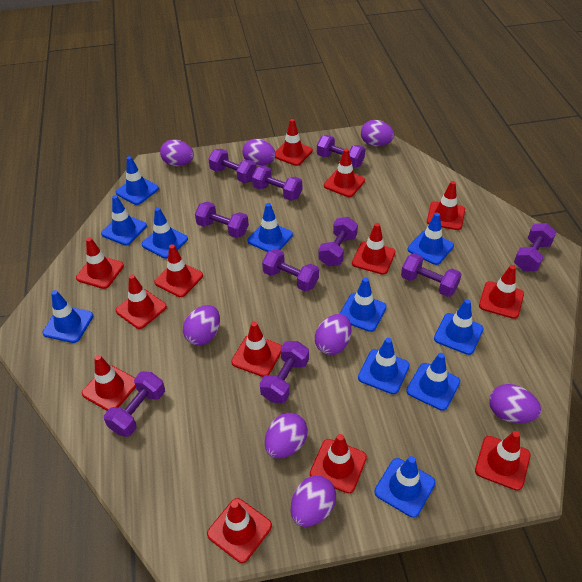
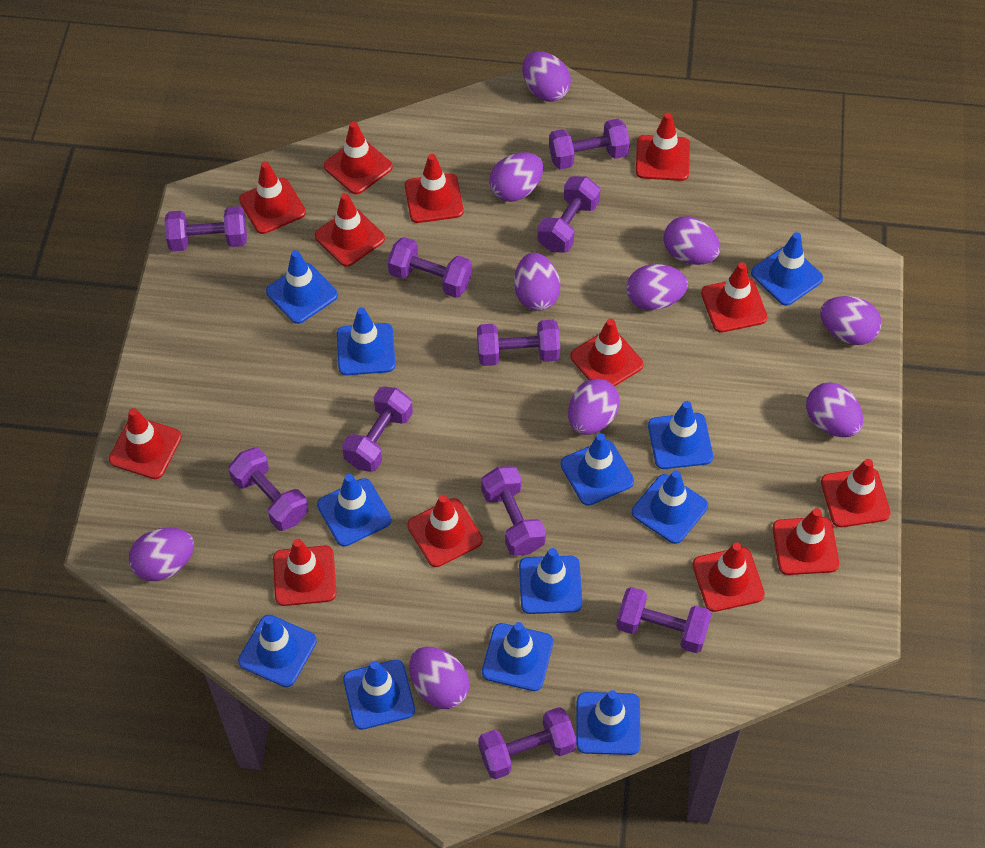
blue traffic cone: [42,290,93,343] [101,195,147,246] [116,156,159,205] [142,207,188,259] [248,203,293,252] [339,277,387,332] [358,338,410,394] [374,456,436,518] [406,353,460,411] [408,213,454,265] [434,299,484,355] = 11 -> [238,615,317,687] [266,250,338,324] [317,474,391,546] [337,307,395,375] [343,660,415,730] [482,622,553,691] [519,548,582,614] [561,433,634,506] [576,690,641,755] [632,470,708,544] [648,401,713,469] [751,232,823,306] = 12
purple egg: [160,139,194,166] [183,305,220,346] [242,139,276,166] [265,413,308,458] [291,476,336,527] [315,314,351,355] [361,120,394,146] [489,384,541,423] = 8 -> [129,527,194,581] [409,647,470,709] [489,152,543,202] [514,253,560,311] [522,51,571,102] [568,379,620,435] [626,264,688,310] [664,216,720,265] [806,383,863,437] [820,296,881,345] = 10

